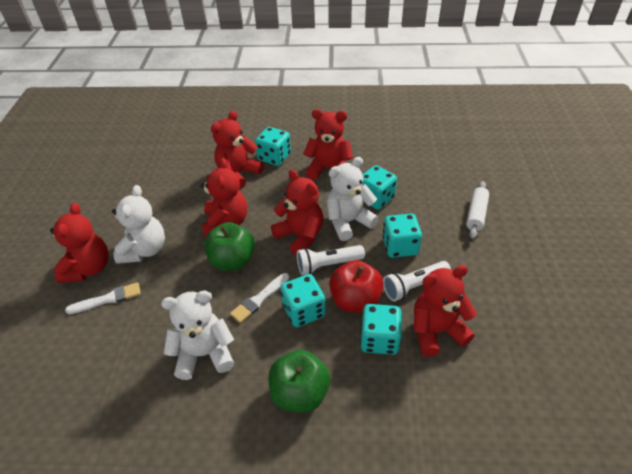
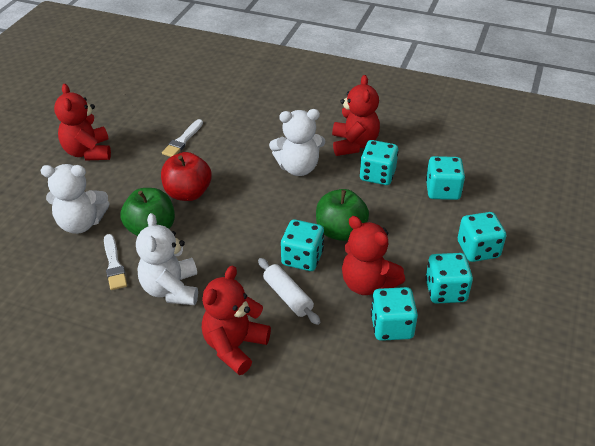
red teddy bear: [50,203,109,284] [201,158,247,238] [211,111,264,190] [271,169,323,256] [303,109,353,180] [414,265,477,357] = 6 -> [54,84,111,160] [202,266,271,375] [332,75,380,156] [342,216,405,295] = 4
turquoise dice: [255,127,291,166] [280,274,326,327] [360,304,402,355] [362,165,397,210] [382,214,422,258] = 5 -> [281,219,324,271] [360,140,398,185] [371,287,418,341] [425,253,473,304] [426,156,465,200] [458,212,506,262] = 6
white flashlight: [297,245,365,275] [383,261,451,301] = 2 -> none = 0

